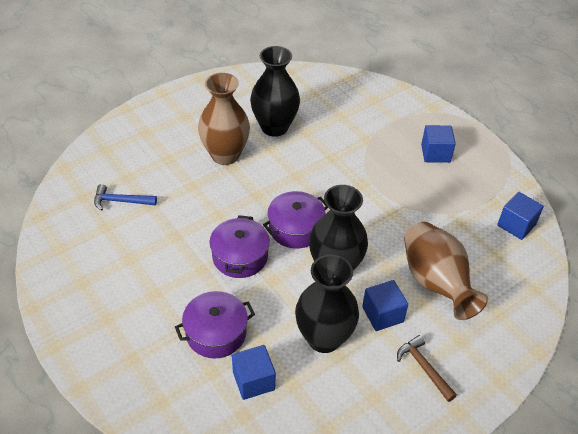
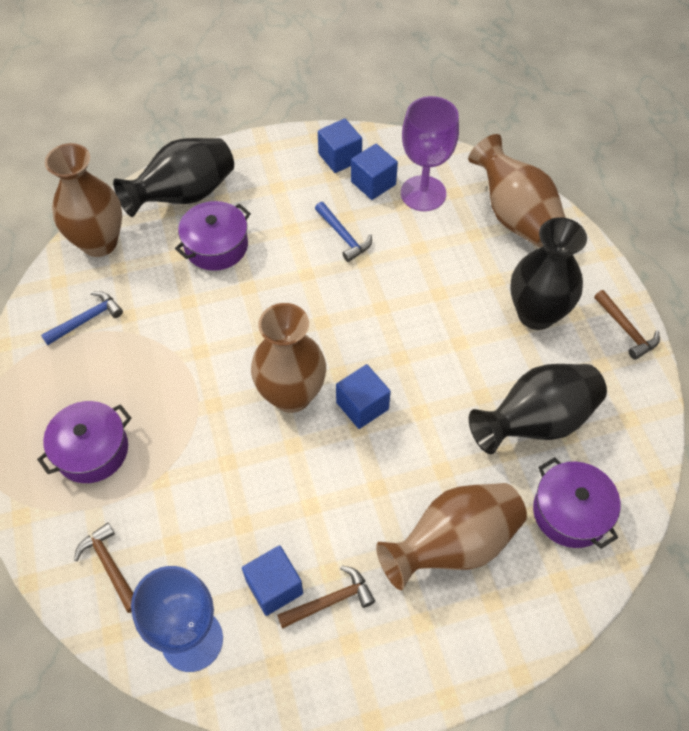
blue goblet: none = 0 -> [131,566,223,672] = 1
blue hammer: [94,184,157,211] = 1 -> [41,291,123,345] [315,202,372,262] = 2
brown hammer: [397,335,457,402] = 1 -> [74,523,133,613] [277,565,375,629] [594,290,660,360] = 3
brown vase: [198,73,250,165] [404,222,488,320] = 2 -> [45,143,122,257] [251,303,326,413] [376,483,527,590] [468,134,566,247] = 4
purple goblet: none = 0 -> [401,96,459,211] = 1

